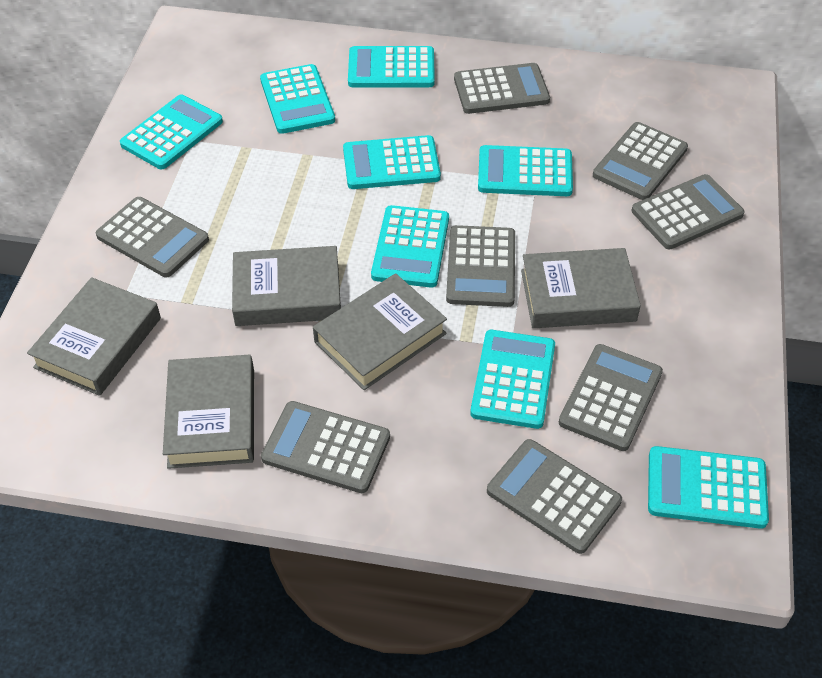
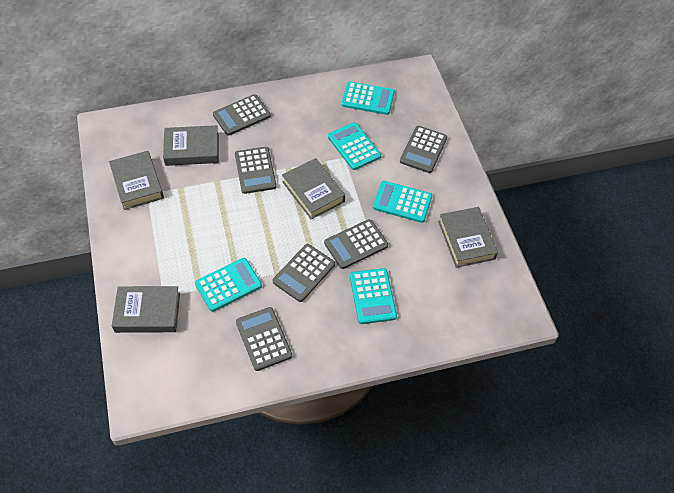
grey calculator: [96,197,209,277] [261,401,390,493] [446,225,515,307] [454,63,550,114] [487,439,622,554] [559,344,663,451] [593,122,688,200] [632,174,744,249] = 8 -> [213,94,271,136] [235,147,277,194] [236,307,292,371] [273,244,335,302] [324,219,388,269] [400,126,447,173] = 6
turquoise calculator: [120,95,223,169] [260,64,335,134] [343,135,441,189] [348,46,435,88] [371,205,449,288] [470,330,555,429] [478,145,573,196] [648,446,769,529] = 8 -> [195,258,262,312] [328,122,381,170] [342,82,395,115] [350,268,397,324] [373,181,432,223] = 5

